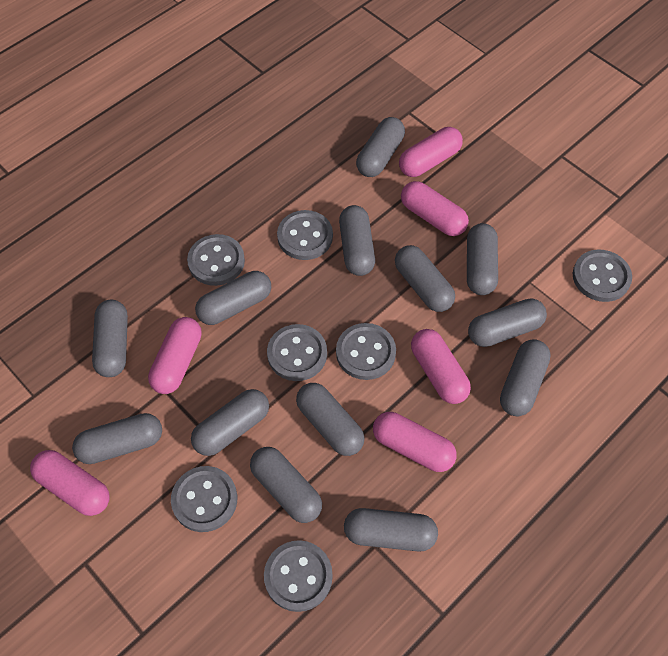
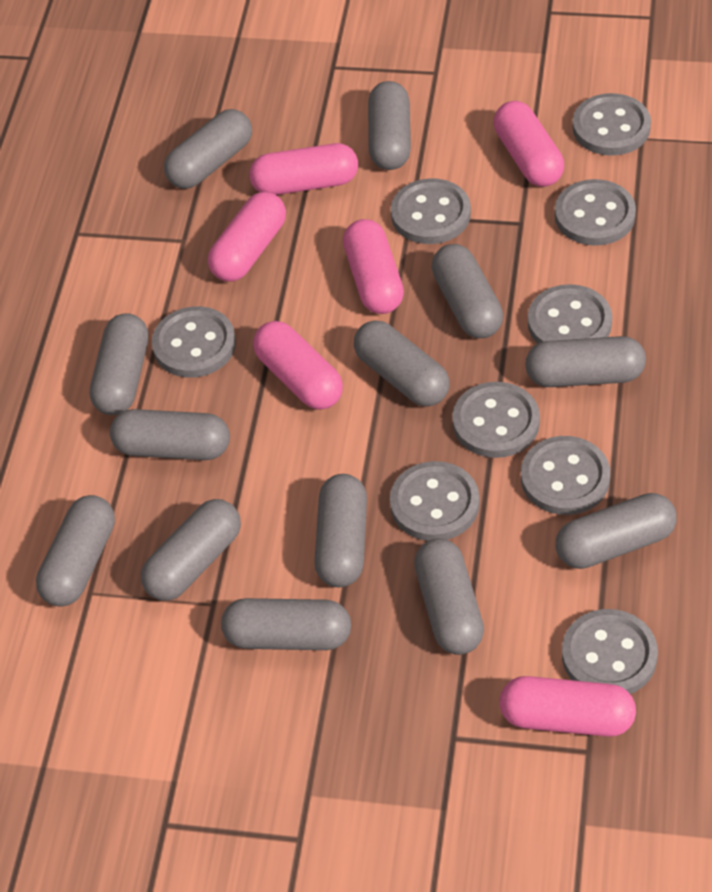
grey button: [171,466,237,532] [187,234,245,286] [264,540,333,612] [267,324,327,381] [277,210,333,260] [336,323,396,380] [573,250,632,302] = 7 -> [152,306,236,378] [390,461,480,541] [391,178,471,244] [453,382,540,458] [521,436,610,515] [528,284,612,344] [555,179,636,246] [562,609,658,694] [572,93,651,156] = 9

